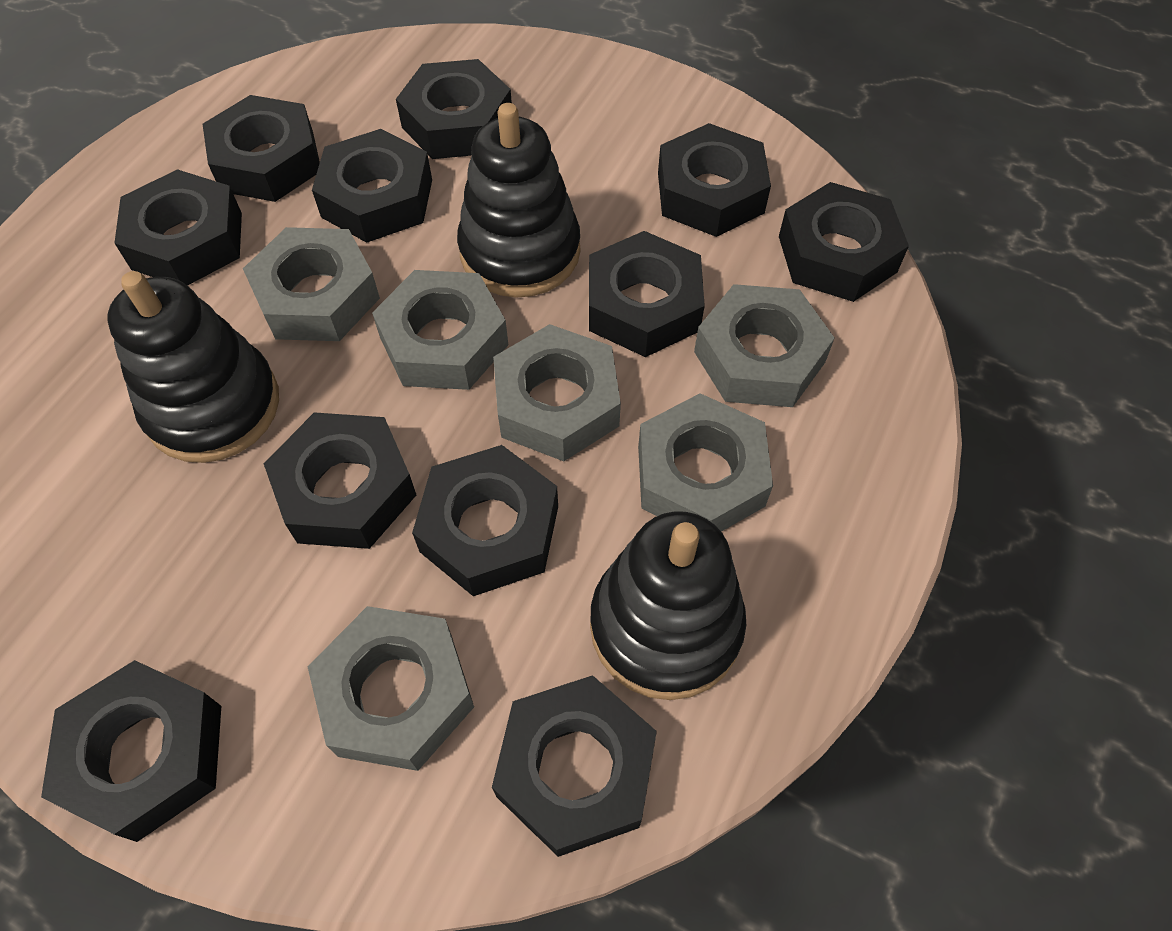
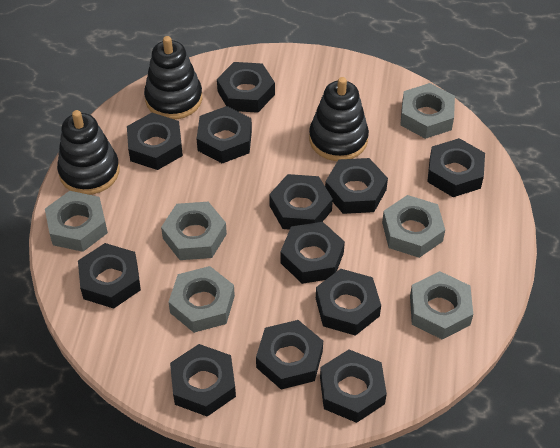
black nut: [41,660,221,842] [115,169,242,286] [203,95,320,202] [264,412,416,549] [312,129,432,243] [396,59,512,159] [412,445,558,596] [492,675,657,857] [589,231,705,357] [658,123,771,237] [779,182,909,302] = 11 -> [78,243,141,309] [127,113,183,170] [170,344,236,417] [197,106,252,163] [217,62,275,113] [256,320,323,389] [269,174,333,230] [280,222,345,284] [316,269,381,336] [320,349,387,423] [325,158,388,214] [427,138,485,197] = 12

